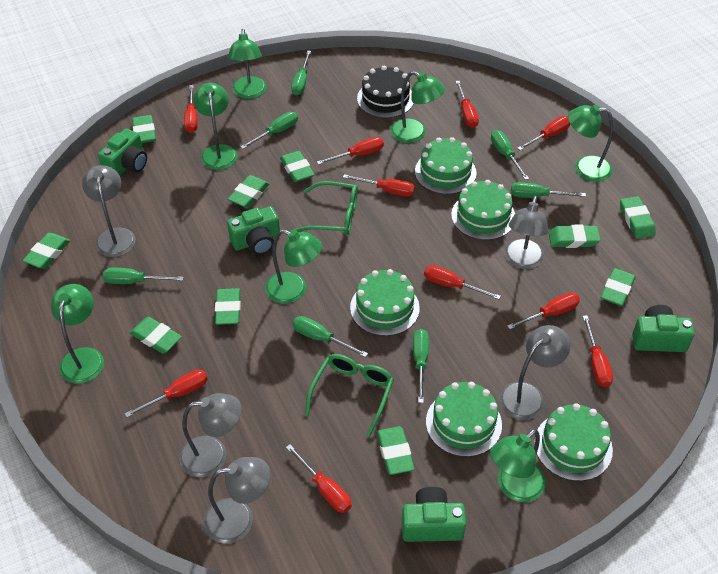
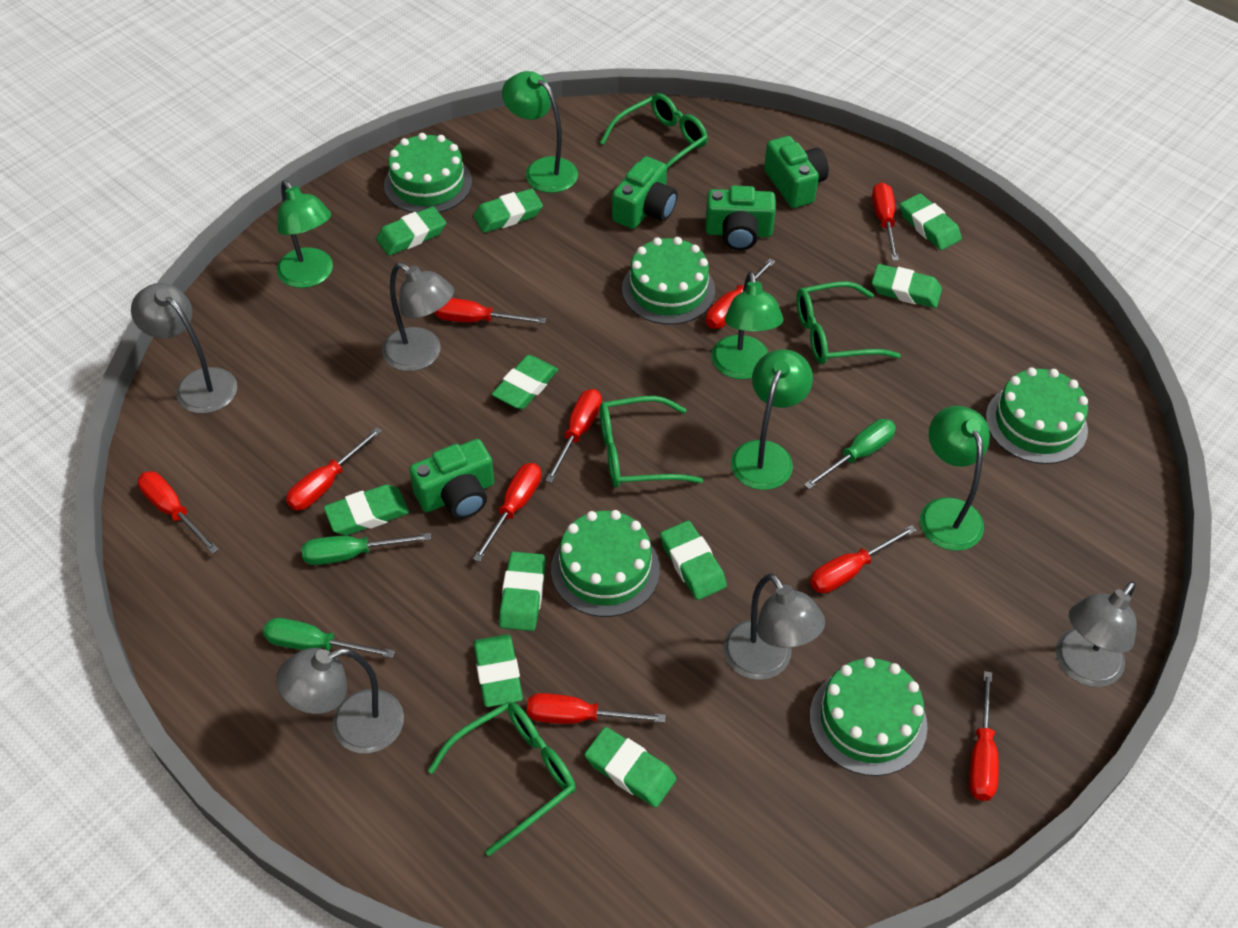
black cake: [357,65,414,118] = 1 -> none = 0
green glasses: [293,181,358,235] [305,354,394,437] = 2 -> [428,702,576,856] [600,93,708,169] [600,396,703,488] [796,281,901,364] = 4
green lamp: [51,284,104,384] [193,83,238,170] [228,29,267,99] [265,229,322,304] [390,71,445,143] [490,429,546,502] [568,105,613,182] = 7 -> [277,180,333,288] [502,71,578,193] [712,271,783,379] [731,349,813,490] [920,406,990,551] = 5
green screwdriver: [103,267,184,284] [241,112,298,149] [291,51,311,95] [292,316,368,357] [413,329,429,403] [491,130,529,180] [511,182,586,198] = 7 -> [263,618,395,658] [302,533,431,565] [804,419,896,489] = 3

